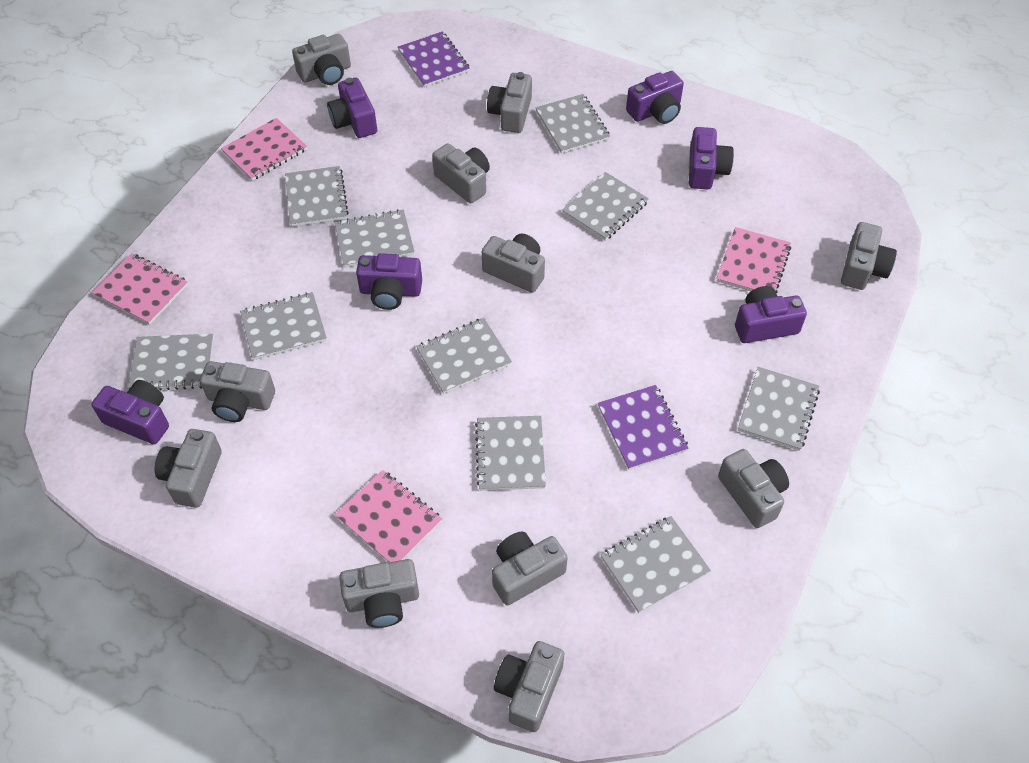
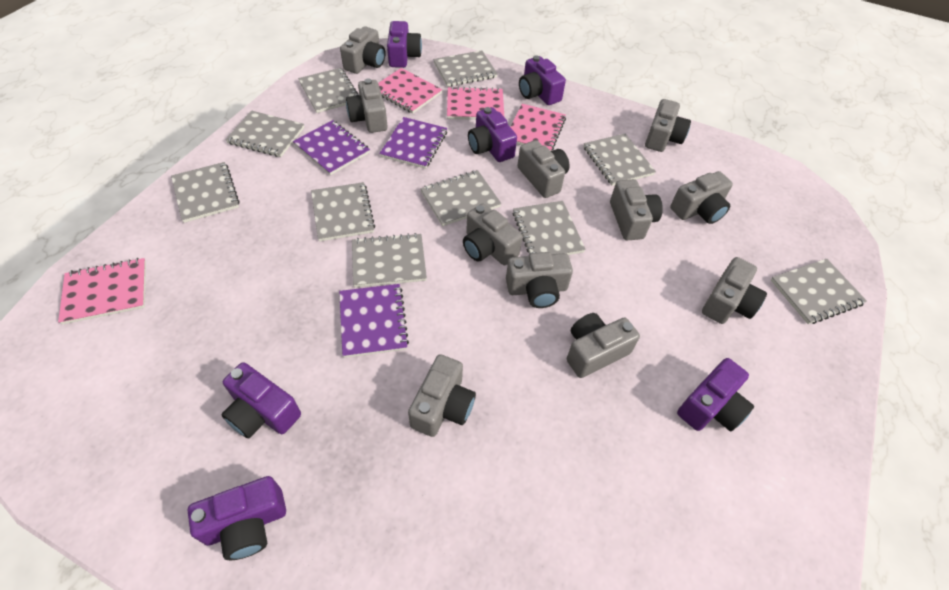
purple notebook: [398,31,470,87] [598,385,689,470] = 2 -> [293,120,370,175] [339,284,409,358] [380,117,447,169] = 3

